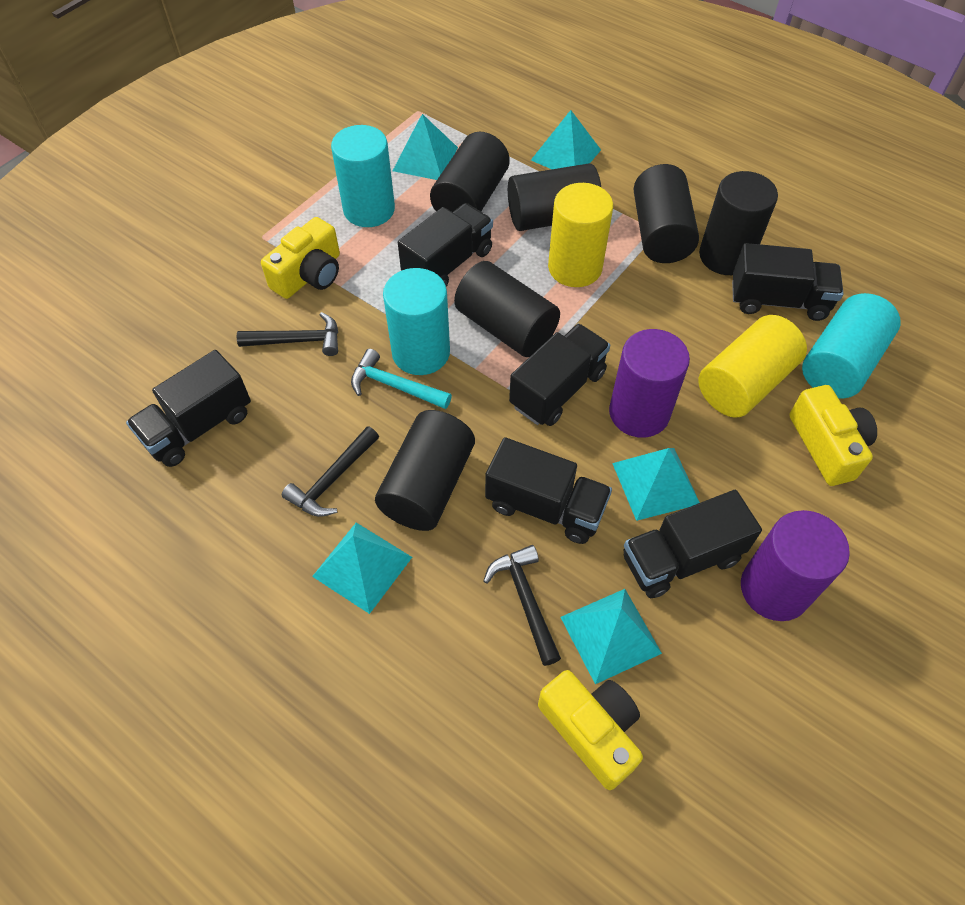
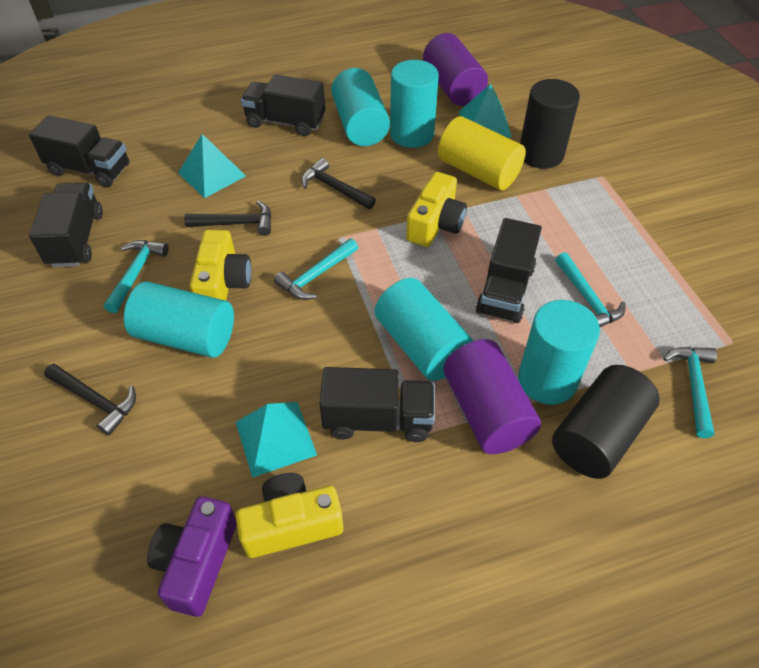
black cylinder: [375,410,475,531] [430,132,510,212] [454,261,560,357] [508,163,602,231] [634,164,699,263] [699,171,778,275] = 6 -> [520,79,580,169] [552,365,660,479] = 2
black truck: [126,350,251,467] [398,203,493,287] [485,437,612,544] [509,324,610,426] [624,490,762,598] [732,243,844,321] = 6 -> [29,115,130,187] [29,183,103,267] [241,74,325,136] [319,367,435,442] [476,218,542,323] = 5
purple camera: none = 0 -> [147,496,237,617] = 1
turquoise cylinder: [331,125,395,227] [383,268,450,375] [802,293,901,398] = 3 -> [124,281,234,358] [331,68,390,146] [375,278,473,381] [390,60,439,148] [518,300,600,405] = 5
turquoise hammer: [351,349,452,409] = 1 -> [104,240,169,313] [274,238,358,300] [555,252,626,327] [663,347,717,438] = 4
turquoise pyramid: [312,523,412,614] [393,114,458,180] [531,110,601,169] [561,589,662,684] [612,448,700,521] = 5 -> [178,134,246,198] [236,402,317,478] [459,84,512,138] = 3
yellow cylinder: [548,183,613,287] [698,315,807,418] = 2 -> [438,116,526,190] = 1

